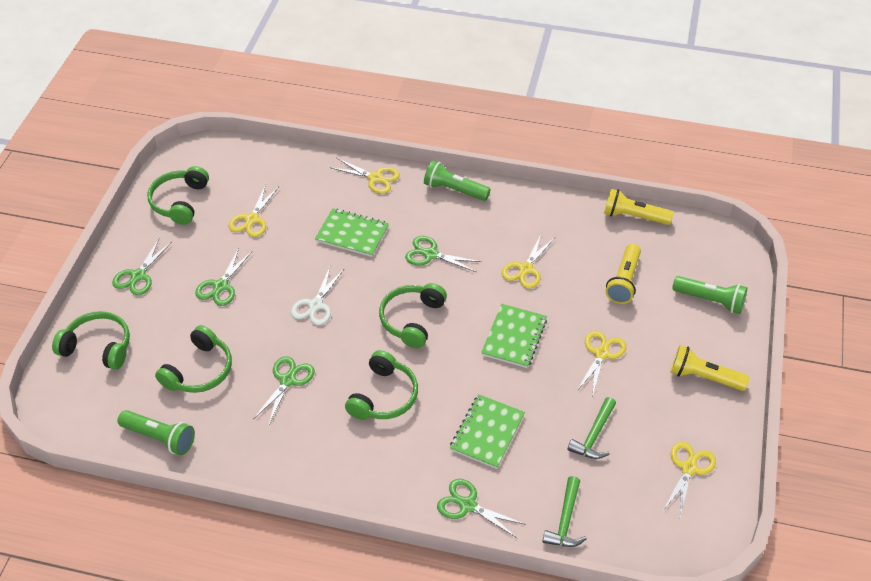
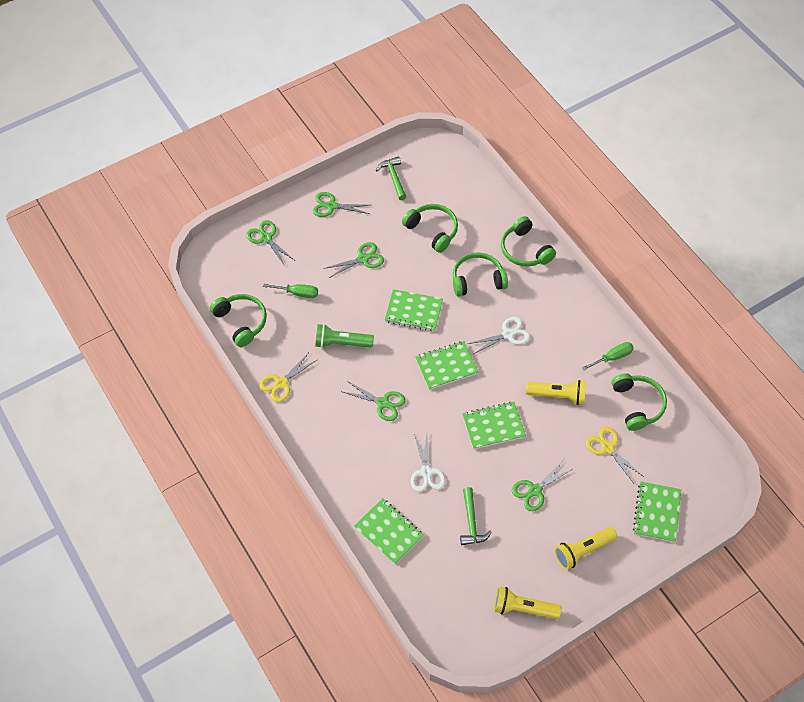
green flashlight: [118,410,195,455] [424,160,491,201] [672,276,747,314] = 3 -> [315,324,374,348] = 1
green notebook: [315,208,389,257] [450,394,525,469] [481,304,547,368] = 3 -> [354,498,424,564] [385,289,443,331] [415,341,478,390] [462,402,526,449] [633,482,681,542] = 5
green screwdriver: none = 0 -> [263,284,318,298] [582,342,633,370] = 2
white scissors: [291,267,344,325] = 1 -> [410,433,446,492] [468,317,530,354] = 2
yellow scissors: [228,184,279,237] [330,158,400,194] [501,232,554,289] [577,331,626,394] [663,442,716,517] = 5 -> [259,354,317,402] [586,427,644,483] = 2

